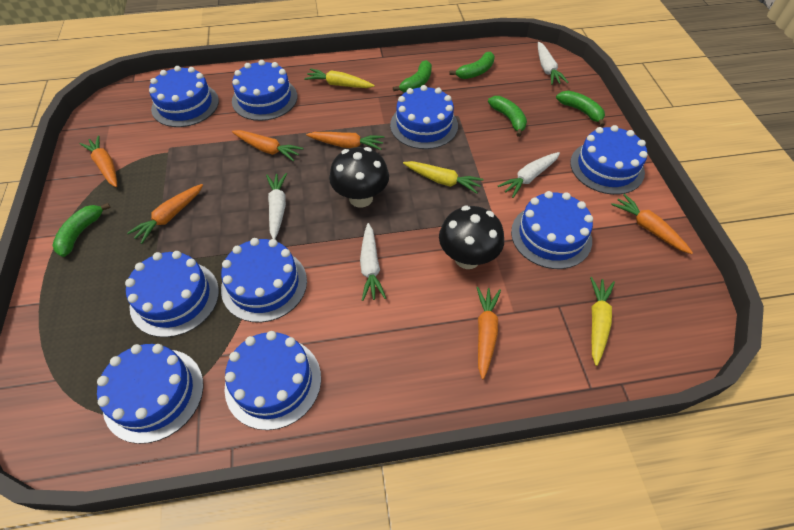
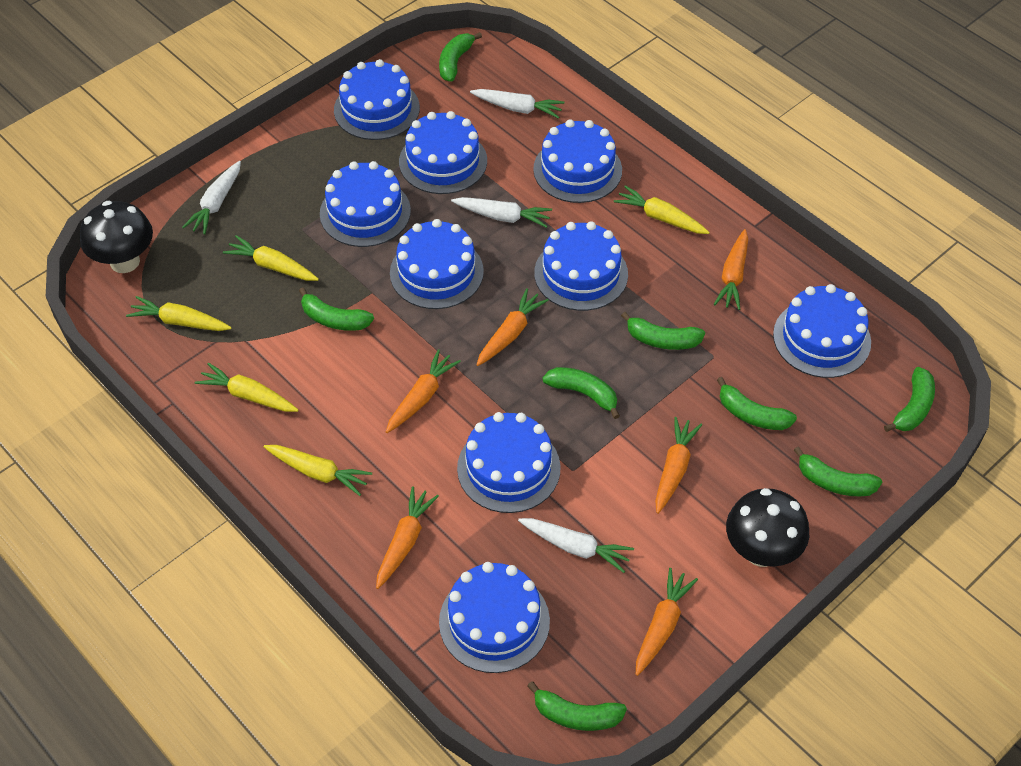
green banana: [52,203,111,257] [393,60,432,92] [449,52,495,79] [488,96,527,137] [556,91,605,127] = 5 -> [299,288,374,331] [439,32,482,82] [527,681,627,731] [543,367,620,419] [621,312,705,350] [717,377,797,430] [794,446,882,496] [884,367,935,432] = 8
yellow carrot: [304,68,375,88] [403,161,484,194] [590,277,615,366] = 3 -> [126,296,231,331] [195,363,298,412] [223,235,319,281] [264,445,372,496] [614,185,710,234] = 5

